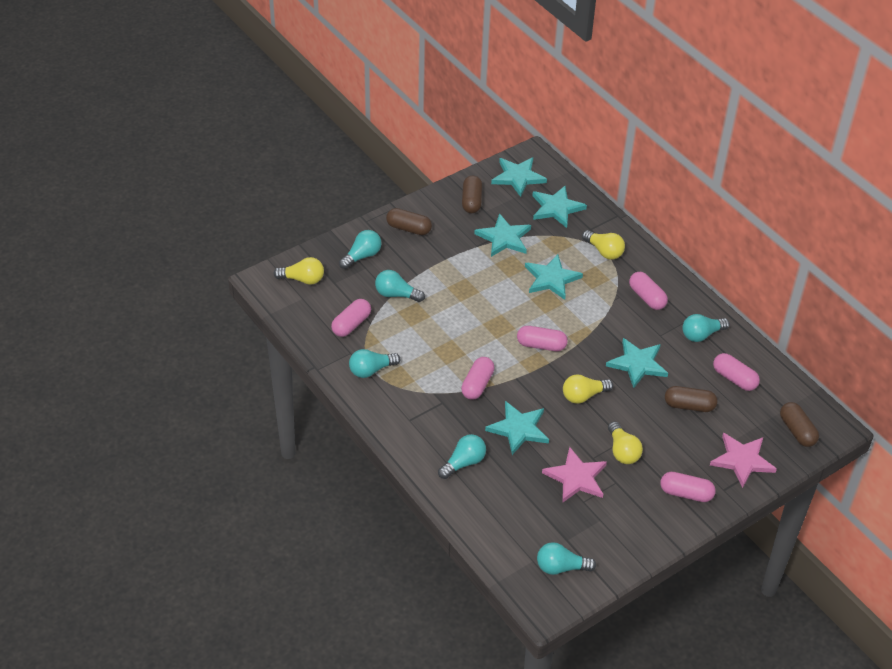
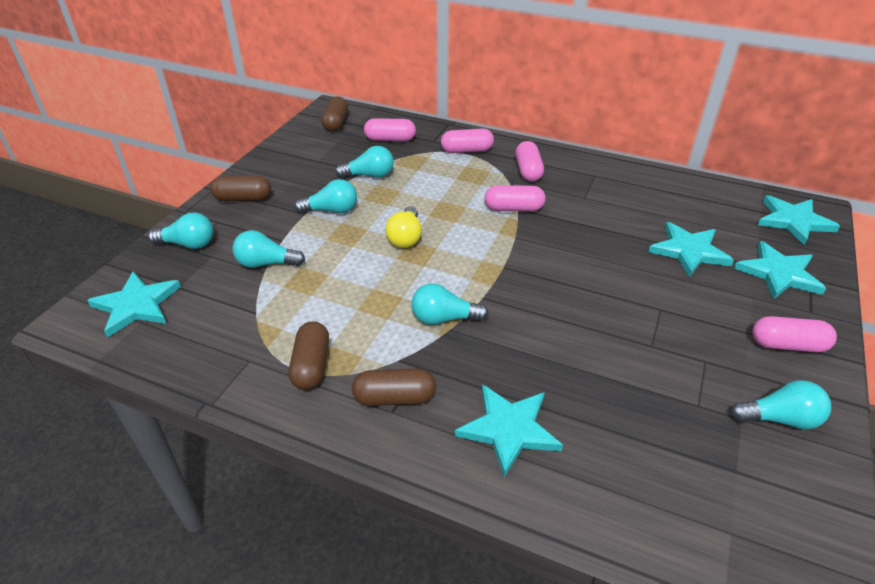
pink capsule: [331,299,371,337] [461,357,495,399] [517,326,568,351] [629,272,668,310] [660,472,716,502] [713,353,760,391] = 6 -> [364,118,416,141] [441,129,494,153] [485,185,545,211] [516,141,544,182] [752,316,837,353] = 5
pink star: [542,447,607,503] [710,433,777,488] = 2 -> none = 0
turquoise star: [474,213,531,257] [485,401,549,455] [491,157,547,197] [525,254,583,300] [532,186,587,228] [606,338,668,388] = 6 -> [87,271,181,338] [455,384,563,477] [648,222,734,277] [734,241,826,300] [758,195,840,245] = 5
yellow light bulb: [273,257,324,285] [563,374,613,404] [582,230,625,259] [608,421,643,464] = 4 -> [385,206,422,248] = 1

